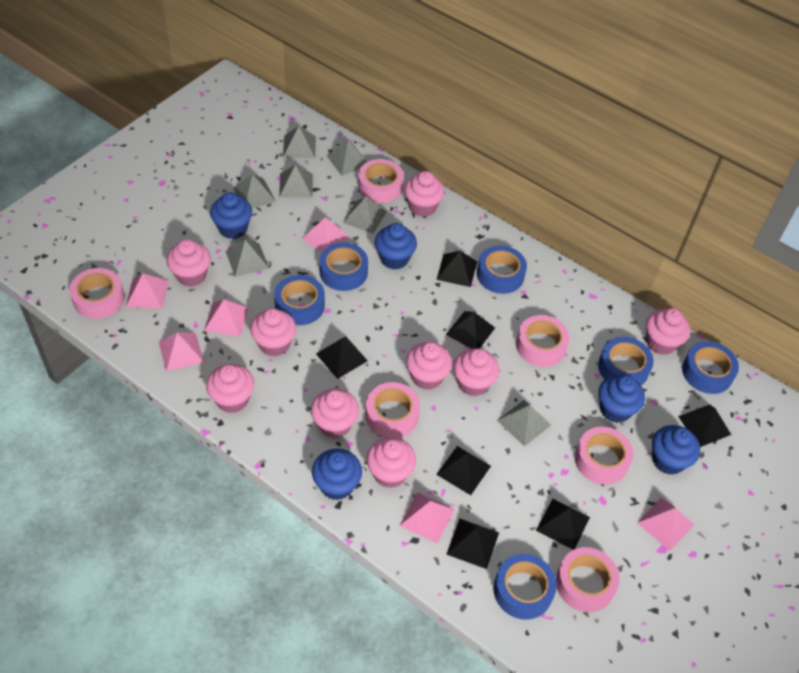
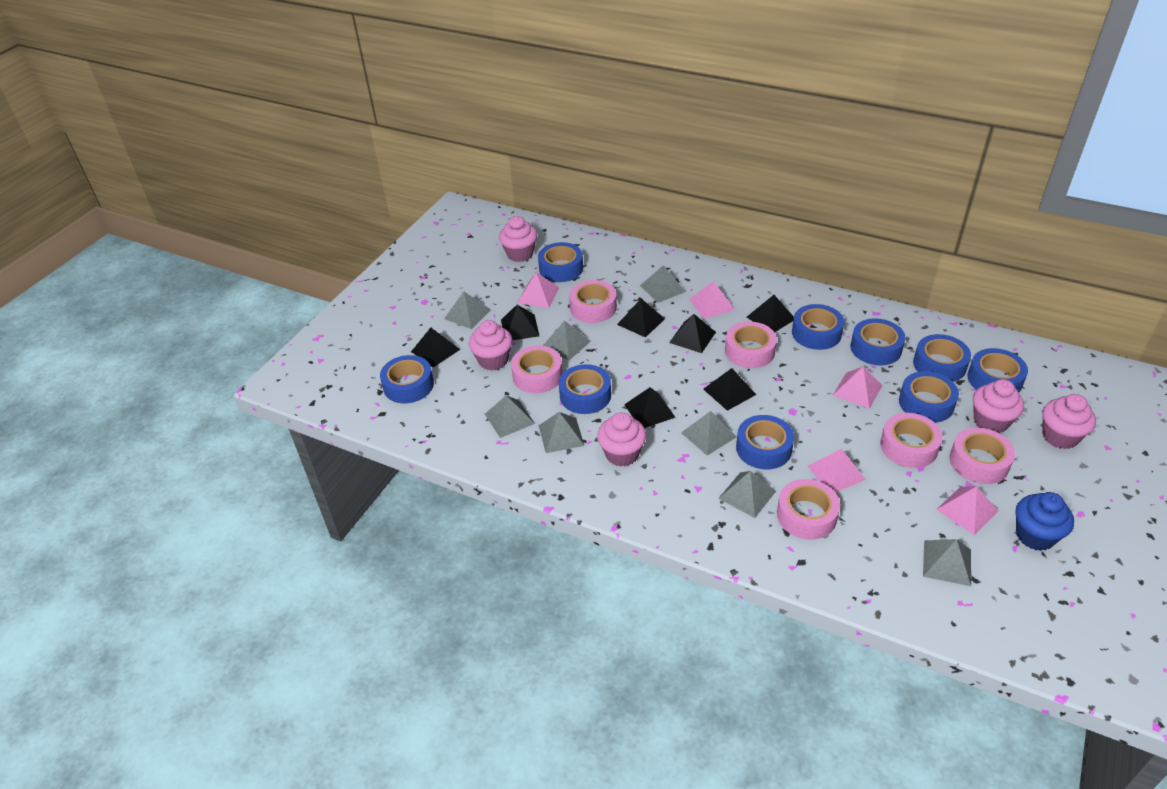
blue cupcake: [210,192,252,239] [312,449,362,500] [375,223,417,270] [598,375,645,423] [652,425,700,475] = 5 -> [1015,492,1074,551] = 1
blue tape: [274,275,325,325] [319,242,368,291] [477,246,527,294] [494,554,557,620] [598,337,654,385] [682,341,739,394] = 6 -> [380,355,434,403] [538,242,583,282] [559,364,611,414] [736,415,794,469] [792,304,844,350] [850,318,906,365] [899,371,959,423] [913,334,971,382] [967,348,1028,392] = 9
grey pyramid: [226,240,269,277] [233,174,276,208] [279,165,313,197] [283,126,316,158] [326,140,367,176] [343,197,387,234] [497,400,551,447] = 7 -> [444,292,491,329] [485,395,535,438] [539,412,584,453] [543,321,591,360] [640,265,686,303] [681,411,736,456] [718,471,776,518] [923,539,971,586] = 8
pink cupcake: [167,239,211,287] [206,364,254,413] [250,308,296,356] [311,389,359,438] [366,437,416,488] [404,171,445,217] [406,342,452,390] [453,348,499,396] [646,308,690,355] = 9 -> [469,320,512,371] [499,216,537,262] [597,412,646,467] [973,379,1024,433] [1042,394,1096,449] = 5
pink pyramid: [126,273,169,309] [159,332,204,371] [204,299,249,336] [302,217,349,252] [400,492,455,544] [637,498,694,551] = 6 -> [518,272,559,308] [689,281,735,319] [807,449,866,493] [833,366,883,409] [936,486,998,535] = 5

